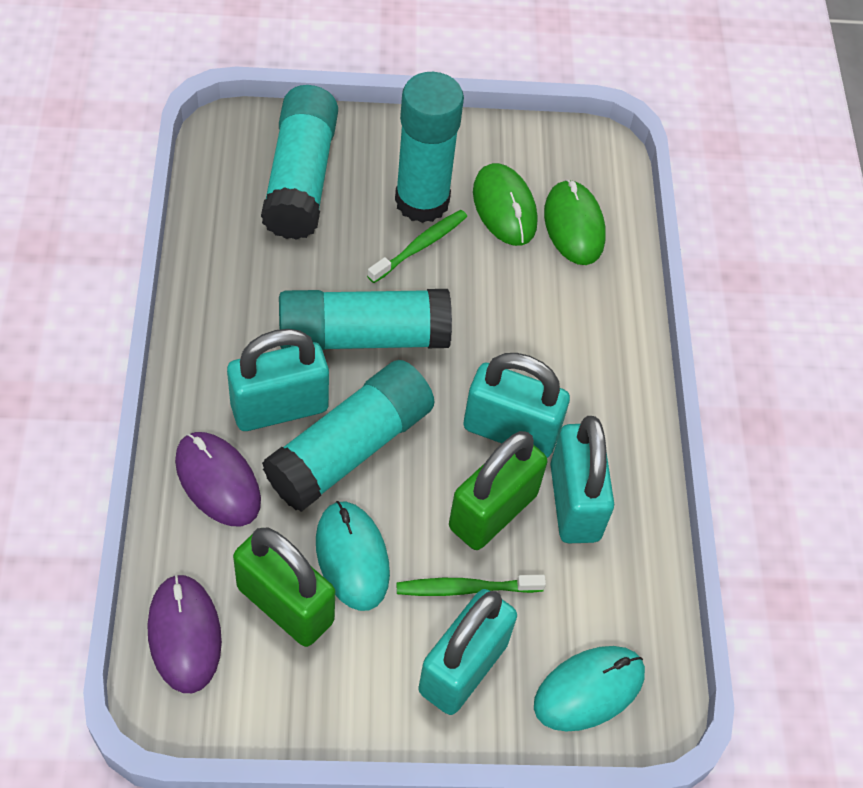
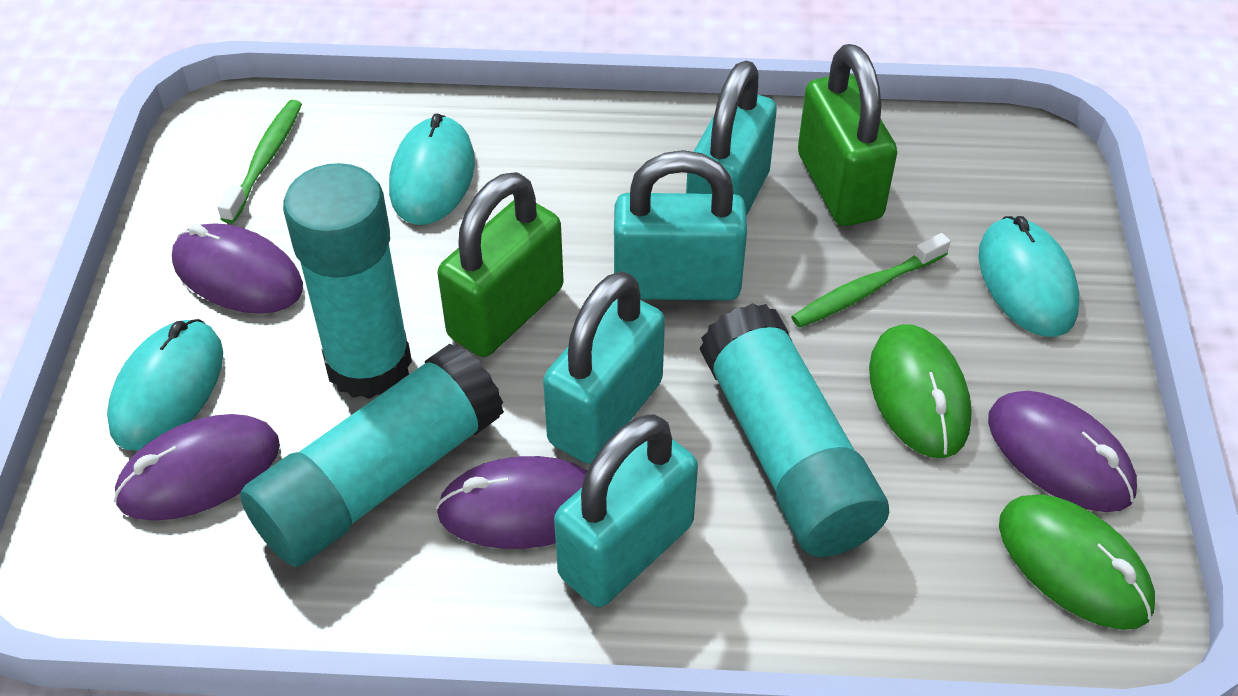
purple mouse: [148,574,222,693] [175,432,261,526] = 2 -> [114,414,280,521] [172,223,303,314] [436,456,587,549] [988,391,1137,512] = 4
turquoise glue stick: [261,85,338,240] [262,360,435,512] [279,289,452,350] [395,72,464,223] = 4 -> [240,344,504,567] [283,163,412,399] [699,303,889,557] = 3
turquoise mouse: [316,501,390,611] [534,646,645,731] = 2 -> [107,319,223,451] [389,113,475,225] [979,216,1079,337] = 3

